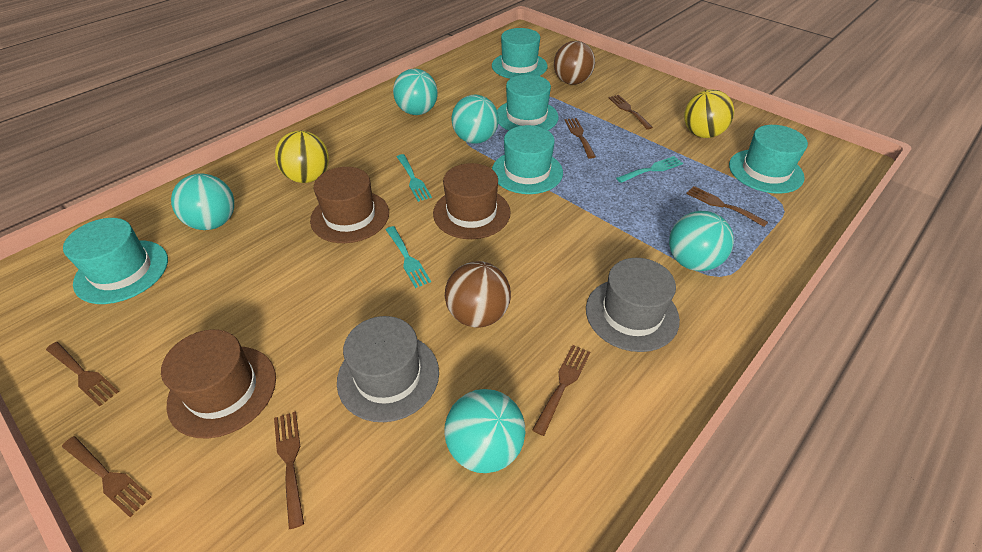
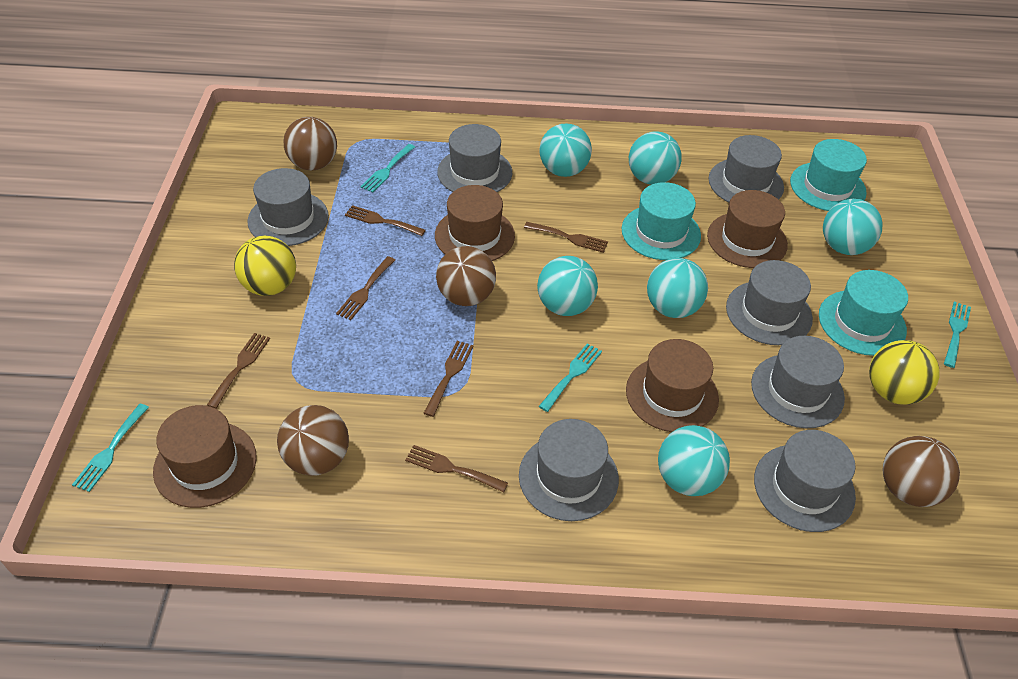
brown ball: [445,261,511,328] [554,41,595,85] = 2 -> [277,405,349,476] [283,117,337,170] [436,246,496,306] [883,436,960,507] = 4
brown fork: [46,342,119,406] [62,436,151,517] [274,411,304,529] [532,345,590,436] [565,118,596,159] [608,95,653,130] [686,186,768,227] = 7 -> [207,333,270,409] [336,256,395,320] [345,205,426,236] [405,445,508,493] [424,341,473,417] [524,222,608,253] = 6
brown hat: [161,329,276,439] [310,167,389,243] [433,163,511,239] = 3 -> [153,405,257,508] [435,185,515,261] [626,339,719,432] [707,190,788,268] = 4
grey hat: [337,316,439,422] [586,258,680,352] = 2 -> [247,168,329,246] [437,124,512,192] [519,419,619,521] [709,135,784,202] [726,260,813,345] [751,336,845,428] [754,430,856,532] = 7
turquoise ball: [171,173,234,230] [393,69,438,115] [444,389,525,473] [452,94,499,144] [669,211,734,271] = 5 -> [537,256,598,316] [539,123,592,177] [629,131,682,185] [647,258,708,318] [658,425,730,496] [823,199,883,255] = 6
turquoise fork: [386,226,431,288] [397,154,432,202] [616,156,683,183] = 3 -> [72,404,149,492] [360,144,415,193] [539,343,602,412] [944,301,971,368] = 4
turquoise hat: [63,218,168,304] [492,28,548,79] [492,125,563,194] [497,74,559,131] [729,125,808,194] = 5 -> [621,182,701,260] [790,139,867,211] [819,270,908,356] = 3

